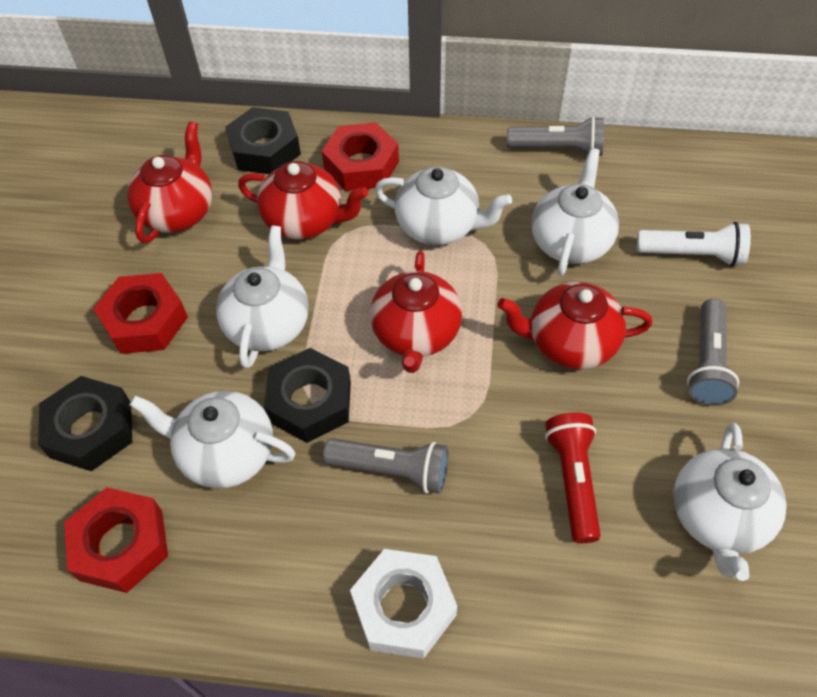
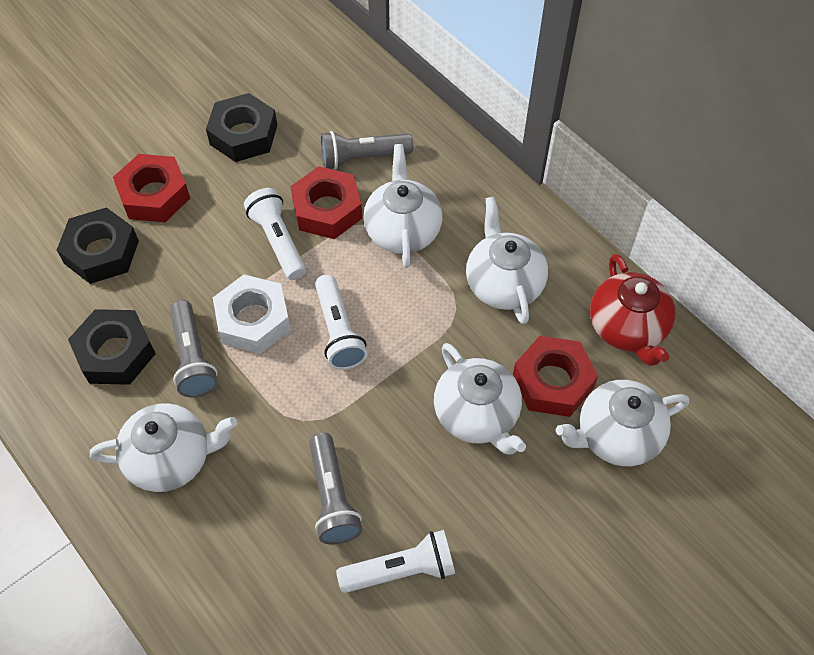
red flashlight: [545,412,601,543] = 1 -> none = 0
red teapot: [127,121,213,243] [238,161,368,239] [370,251,462,373] [497,282,652,370] = 4 -> [590,254,675,366] = 1
white flashlight: [637,222,751,266] = 1 -> [244,188,306,280] [315,274,368,370] [336,530,455,593] = 3

